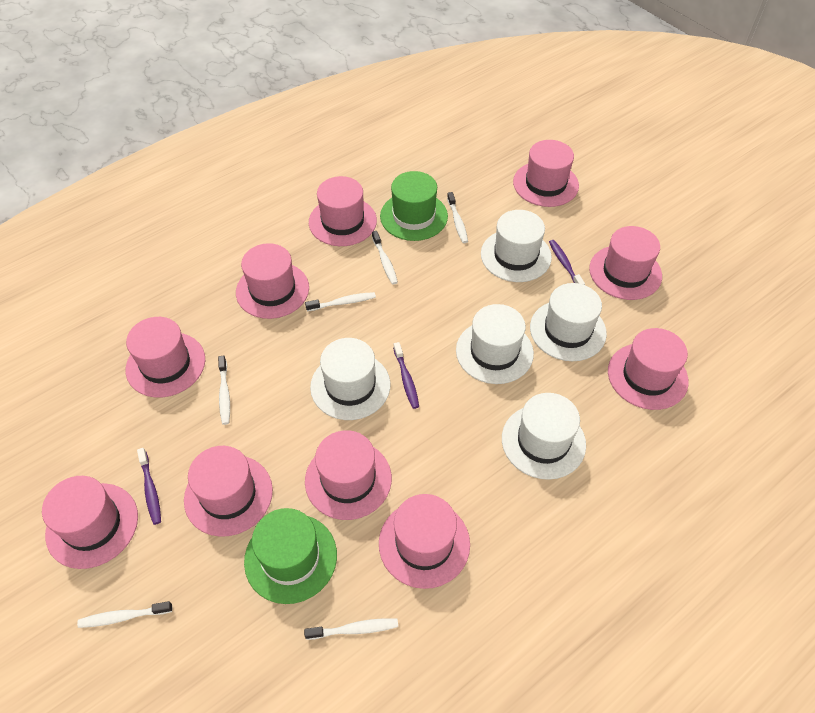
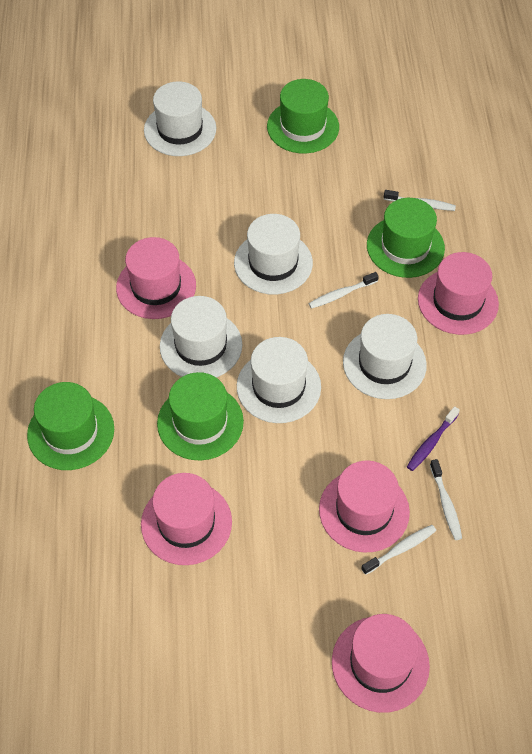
green hat: [244,508,337,604] [380,171,448,241] = 2 -> [27,382,114,470] [157,372,244,461] [267,79,339,153] [367,198,445,278] = 4
pink hat: [42,476,138,569] [126,317,205,397] [184,446,273,537] [236,243,309,319] [305,430,392,520] [309,176,377,246] [379,494,470,589] [513,140,579,207] [589,226,662,300] [608,328,689,410] = 10 -> [116,237,196,319] [141,473,232,565] [319,460,410,553] [332,614,430,713] [418,252,499,335] = 5
purple toothbrush: [137,448,161,525] [393,342,419,409] [549,240,585,285] = 3 -> [407,406,460,471] = 1
white toothbrush: [77,601,172,628] [218,356,230,425] [304,618,398,640] [305,292,376,311] [372,231,398,285] [447,192,468,243] = 6 -> [308,272,379,309] [361,525,436,575] [384,190,456,211] [430,459,462,540] = 4

